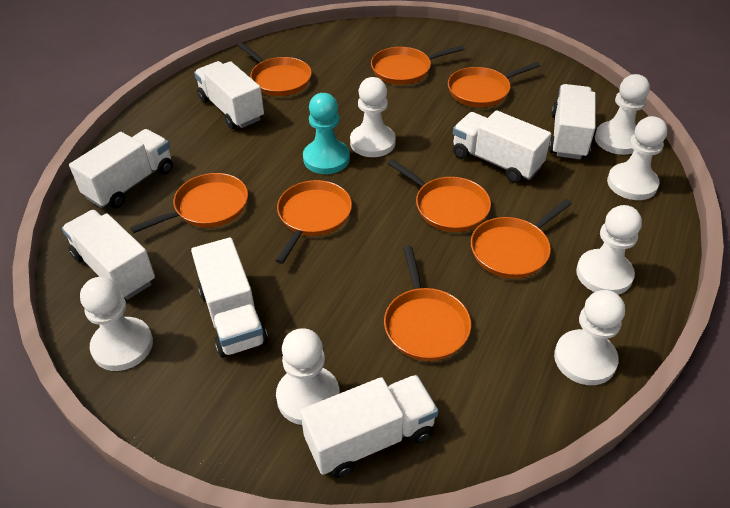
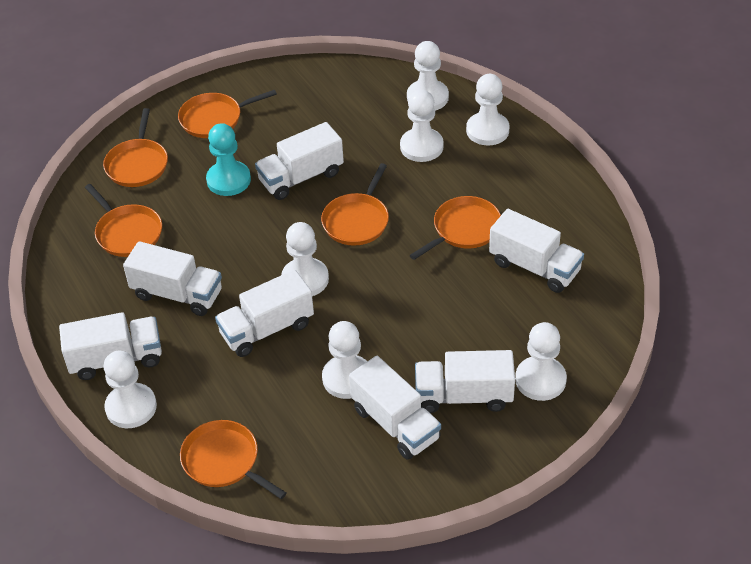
orange pan: [130,173,248,233] [237,42,312,96] [275,180,352,264] [371,45,464,85] [384,246,471,361] [388,159,491,232] [448,62,540,107] [471,199,572,279] = 8 -> [85,184,162,257] [103,108,168,187] [178,90,277,138] [180,420,287,499] [321,163,389,246] [410,196,501,260] = 6

